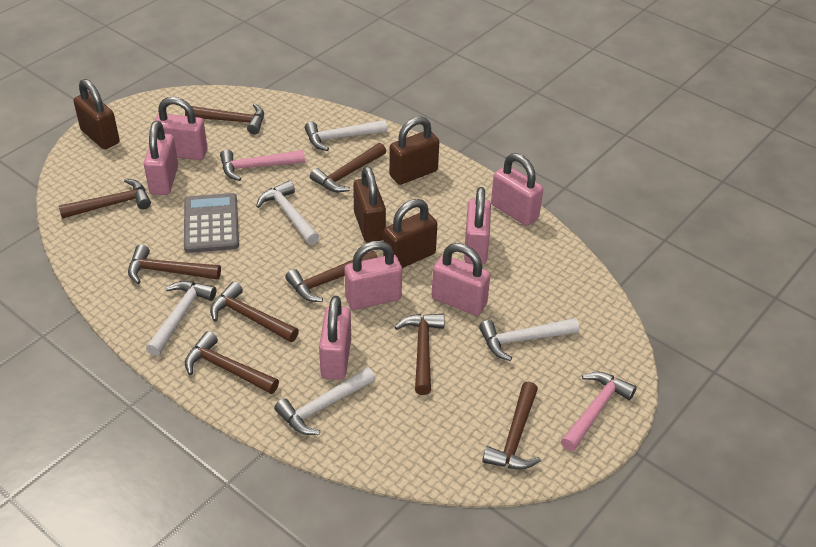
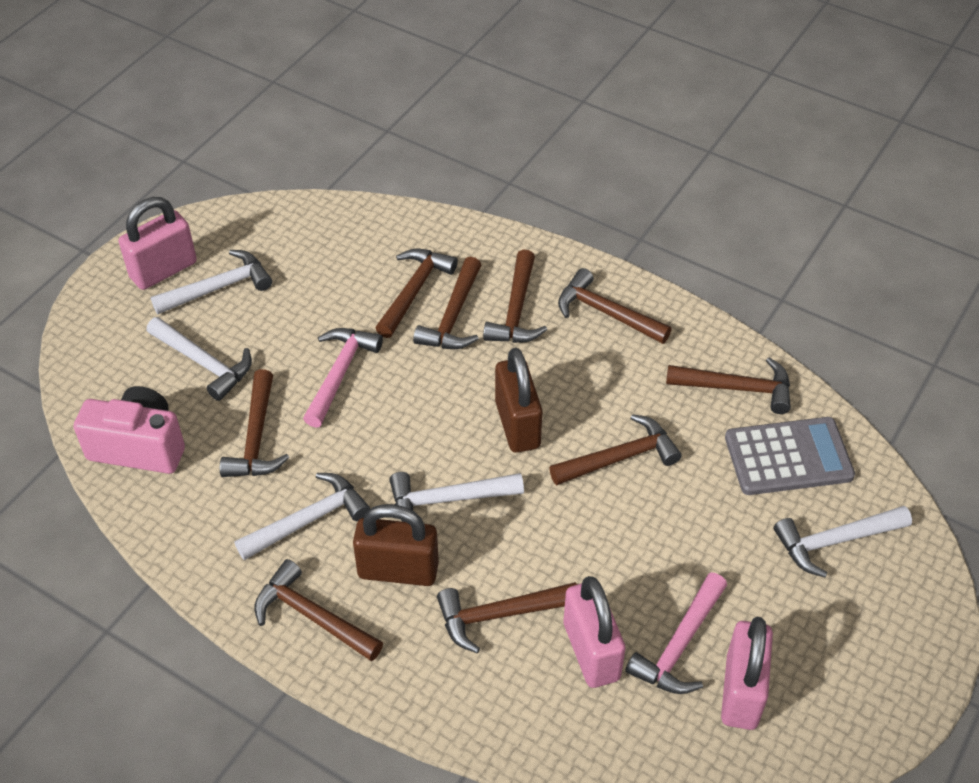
brown padlock: [73,79,120,149] [353,166,386,243] [383,199,437,268] [389,117,439,185] = 4 -> [353,504,439,586] [495,348,542,453] = 2
pink camera: none = 0 -> [74,386,185,474] = 1
pink padlock: [144,121,178,195] [155,97,208,160] [319,296,351,380] [345,241,402,310] [432,243,490,316] [464,187,491,264] [491,153,543,226] = 7 -> [118,197,197,290] [563,576,626,688] [721,617,773,730] = 3

